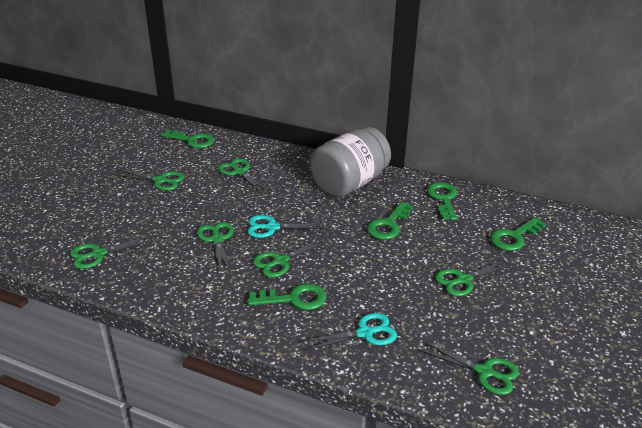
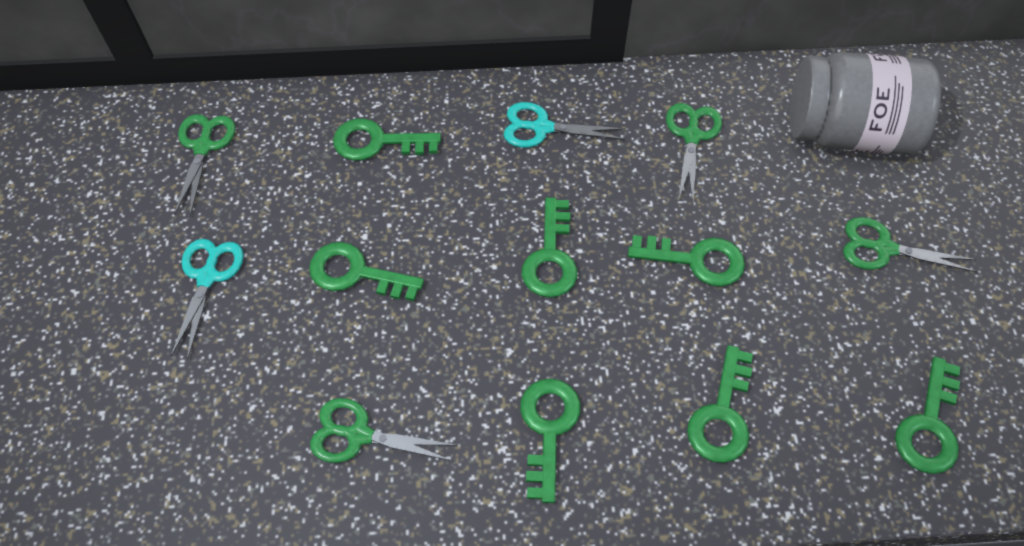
green key: [161,129,215,148] [248,283,326,310] [367,202,413,240] [427,182,457,220] [490,217,546,251] = 5 -> [309,242,424,301] [333,118,441,161] [520,379,580,503] [522,197,577,298] [628,235,745,287] [687,345,753,463] [895,357,960,474] = 7
green scissors: [70,235,154,269] [116,170,184,191] [197,222,234,273] [218,159,269,193] [253,237,329,278] [419,341,519,395] [435,260,512,296] = 7 -> [174,114,235,216] [310,398,458,463] [666,103,722,202] [843,217,977,272] = 4

